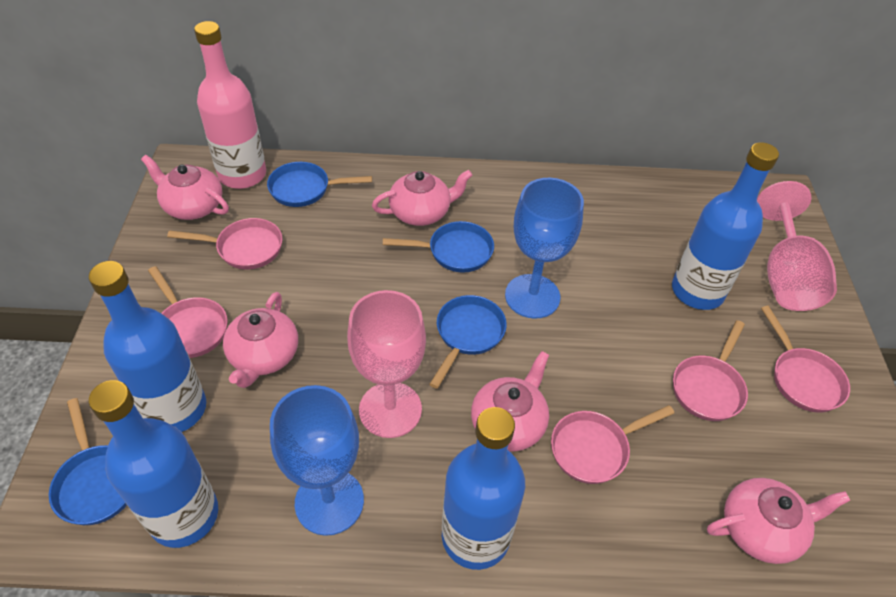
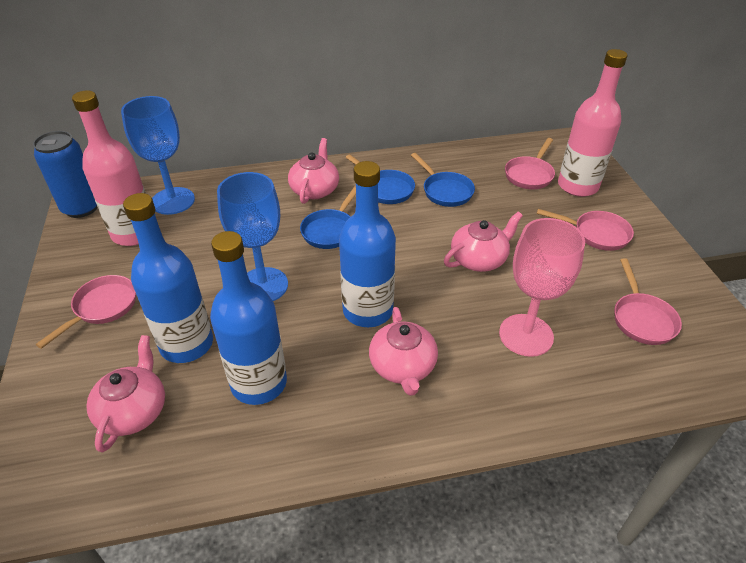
blue bottle: [89,261,206,432] [89,380,218,548] [442,407,525,570] [672,142,779,310] = 4 -> [123,193,213,363] [210,231,287,405] [339,161,396,327] = 3
blue can: none = 0 -> [33,131,98,218] = 1
blue pan: [49,398,127,525] [267,162,372,207] [383,221,494,273] [429,295,507,389] = 4 -> [300,186,356,249] [346,154,415,204] [411,153,475,207] = 3
pink bottle: [194,21,266,189] = 1 -> [72,90,146,246] [558,49,627,197] = 2
pink goblet: [347,290,426,438] [757,181,837,311] = 2 -> [499,218,585,357] = 1
pink pan: [148,266,228,358] [167,218,283,270] [551,405,674,484] [673,320,748,421] [761,306,850,413] = 5 -> [36,275,136,349] [505,138,555,189] [537,209,634,251] [614,258,682,345] = 4
pink teapot: [141,155,229,220] [223,292,298,388] [372,170,473,226] [471,351,549,452] [707,478,851,564] = 5 -> [87,335,165,452] [288,138,339,204] [369,307,438,396] [444,212,523,272] = 4

